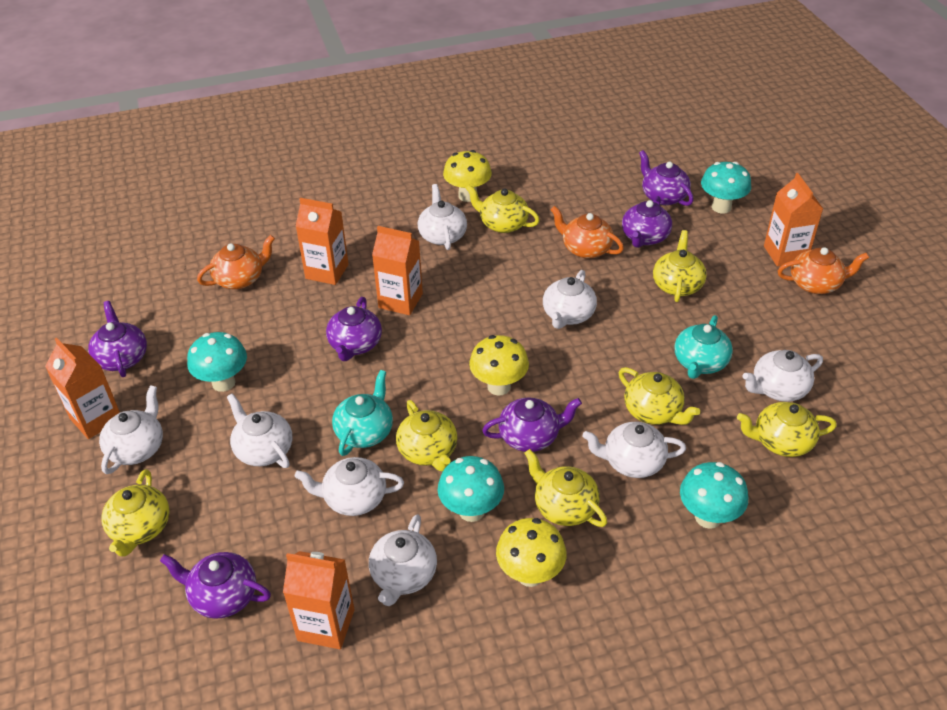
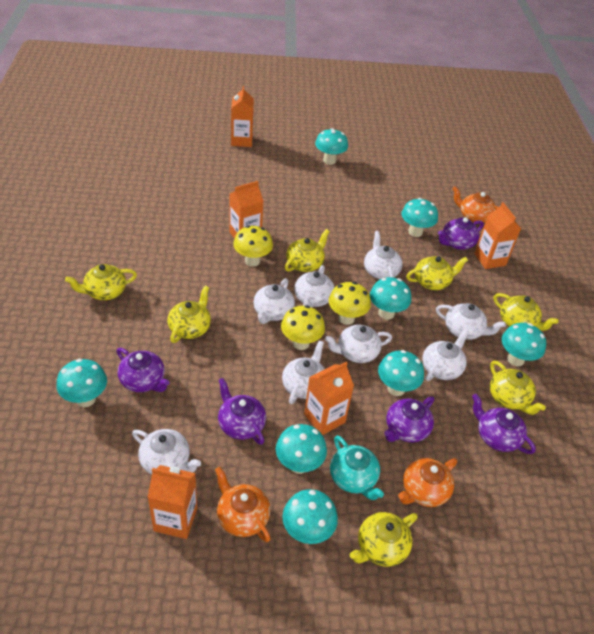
purple teapot: [88,301,147,377] [160,552,271,619] [326,297,382,361] [482,397,582,452] [622,196,672,248] [639,150,693,206] = 6 -> [116,348,170,392] [218,378,266,445] [384,396,434,443] [438,217,484,250] [472,394,536,454] = 5
turquoise mushroom: [187,332,247,392] [438,456,504,522] [680,462,748,529] [701,162,751,214] = 4 -> [56,359,107,407] [276,424,327,474] [282,489,338,544] [315,128,348,165] [370,277,411,320] [378,350,424,396] [401,198,438,237] [502,323,546,366] = 8
turquoise teapot: [332,370,393,456] [674,315,733,379] = 2 -> [330,435,384,500] = 1

